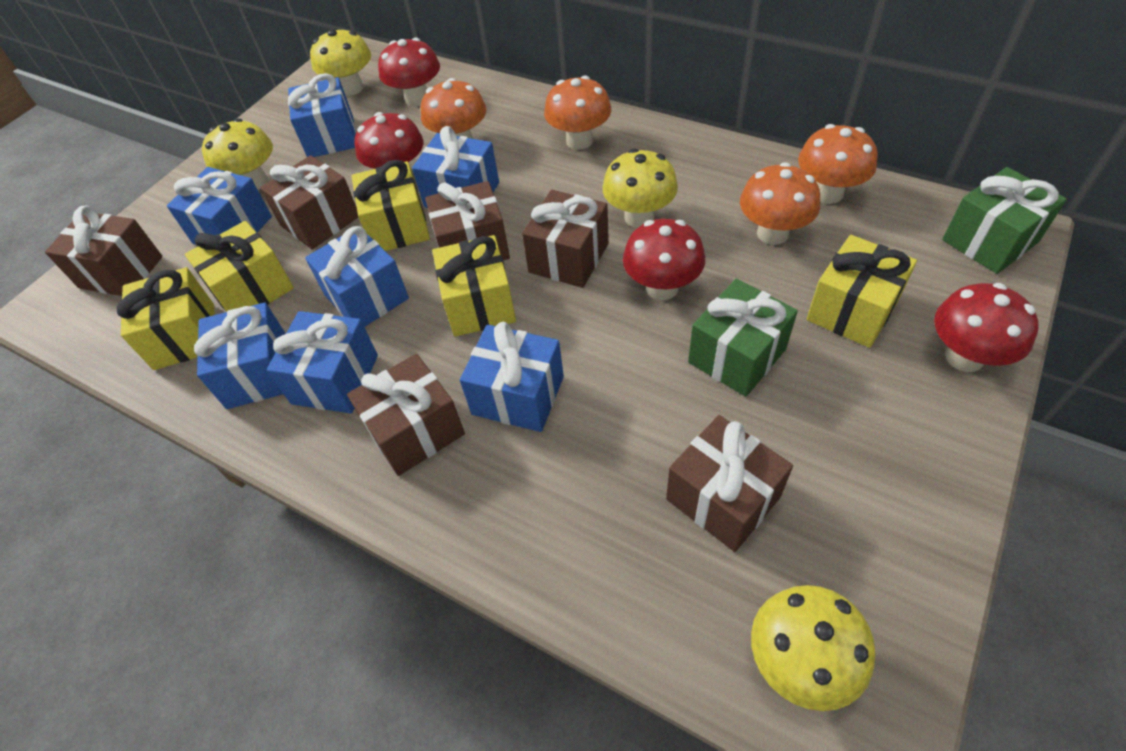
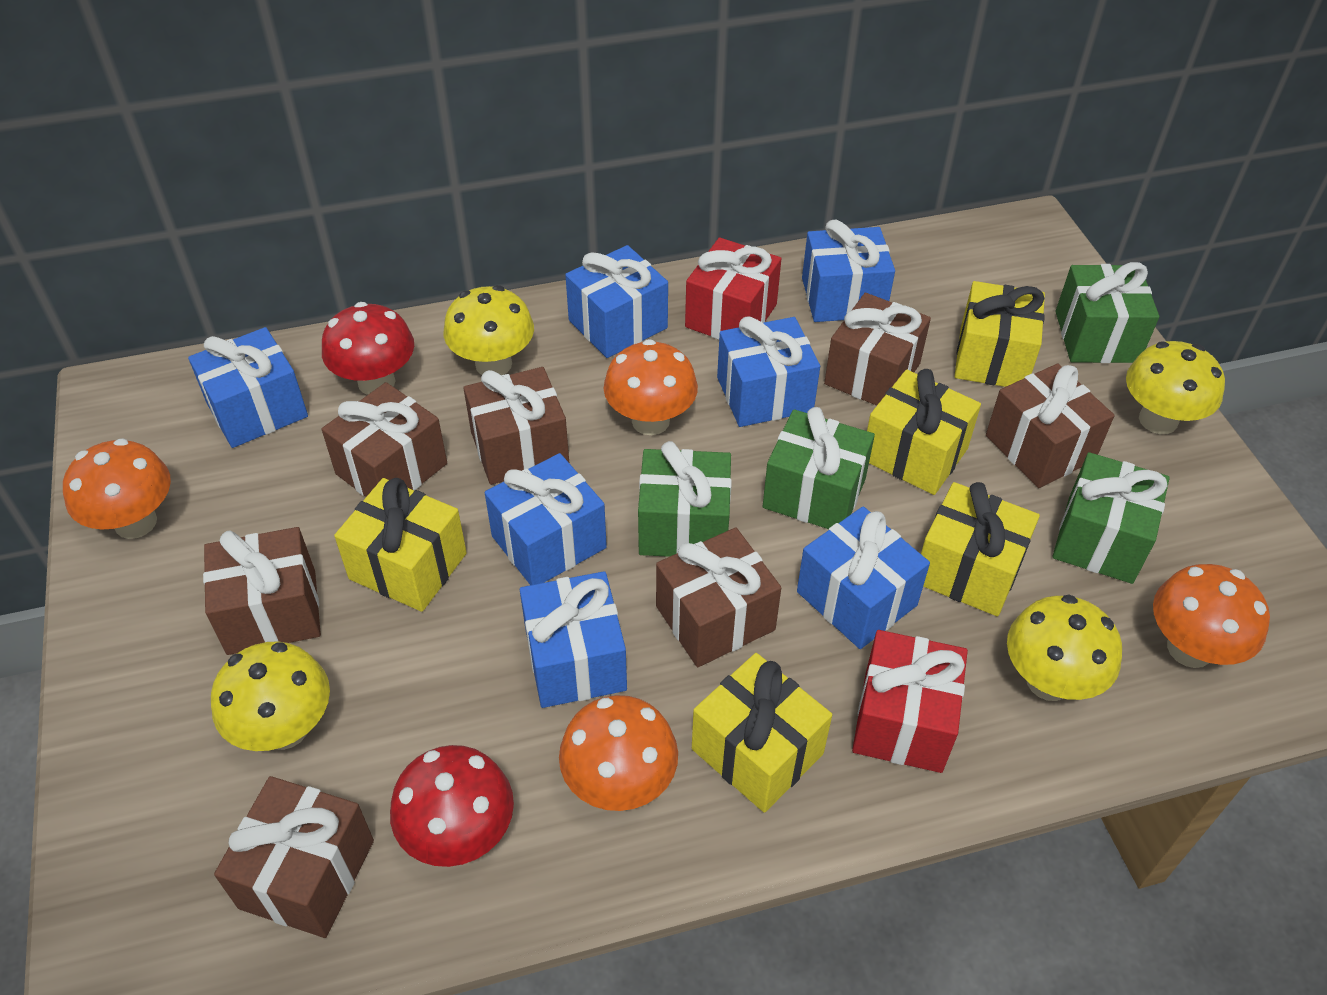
brown gift: [45,206,163,296] [260,155,358,250] [347,354,465,476] [425,181,510,260] [522,190,609,288] [666,415,793,552] = 6 -> [203,527,321,655] [214,776,374,938] [322,382,447,497] [463,367,569,485] [656,527,781,667] [824,293,931,406] [986,364,1115,488] = 7
green gift: [688,279,798,397] [942,167,1067,274] = 2 -> [638,441,732,557] [763,407,875,529] [1053,452,1170,584] [1056,262,1159,363] = 4
red gift: none = 0 -> [685,237,781,340] [852,630,968,773] = 2
red mushroom: [355,112,423,175] [378,38,440,107] [623,219,705,300] [934,283,1038,372] = 4 -> [322,302,414,395] [390,745,514,867] = 2

